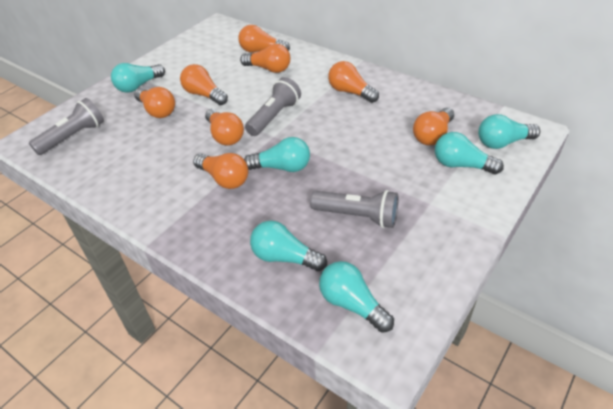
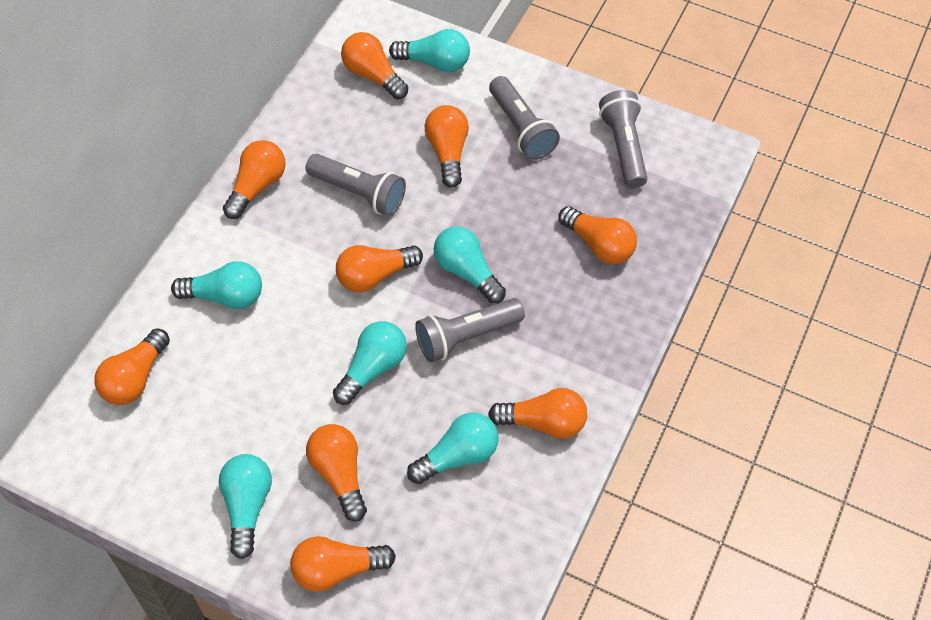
grey flashlight: [29,98,104,155] [245,77,301,136] [310,190,398,228] = 3 -> [306,154,406,216] [415,298,525,362] [489,76,560,160] [599,90,647,188] = 4
orange light bulb: [134,87,175,118] [180,64,228,105] [193,153,248,189] [205,109,244,146] [238,25,290,53] [240,44,290,73] [328,61,379,103] [413,107,454,145] = 8 -> [94,328,170,405] [223,140,286,219] [290,536,396,592] [306,424,367,521] [336,245,423,293] [341,32,408,99] [425,105,469,188] [488,388,587,439] [559,206,637,264] = 9

